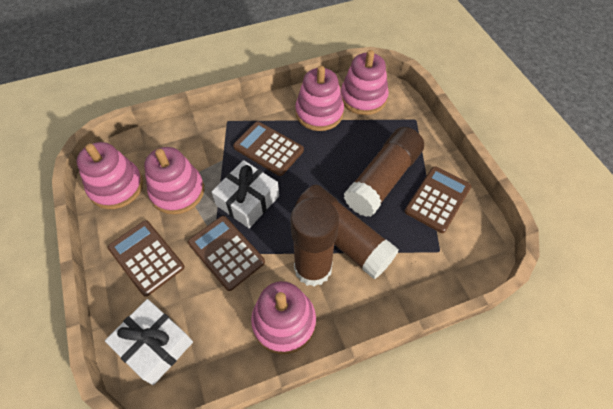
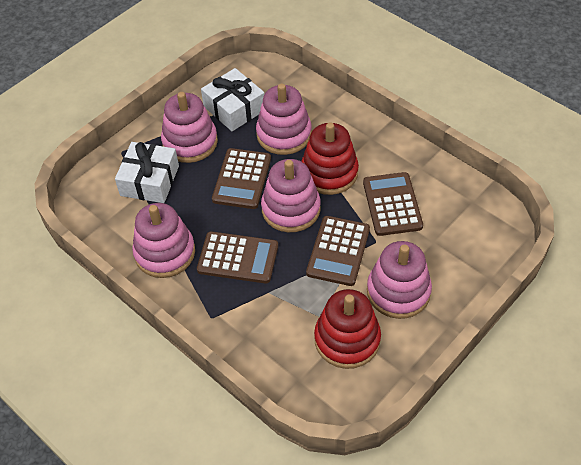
brown glue stick: [290,197,339,287] [295,185,399,279] [344,127,424,217] = 3 -> none = 0
red stacking toy: none = 0 -> [301,122,359,195] [314,289,381,369] = 2

